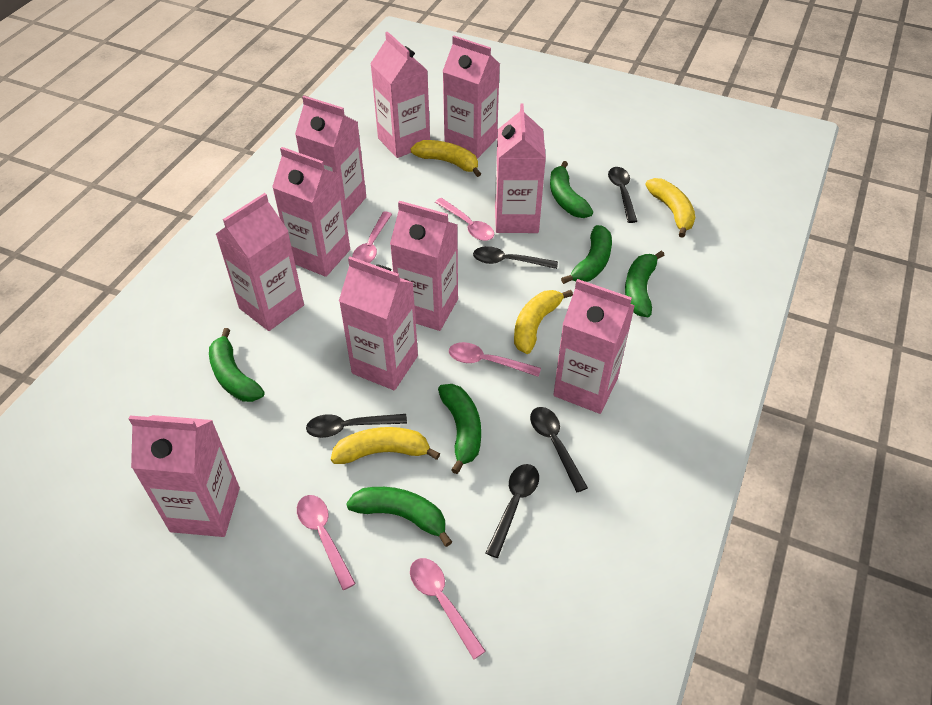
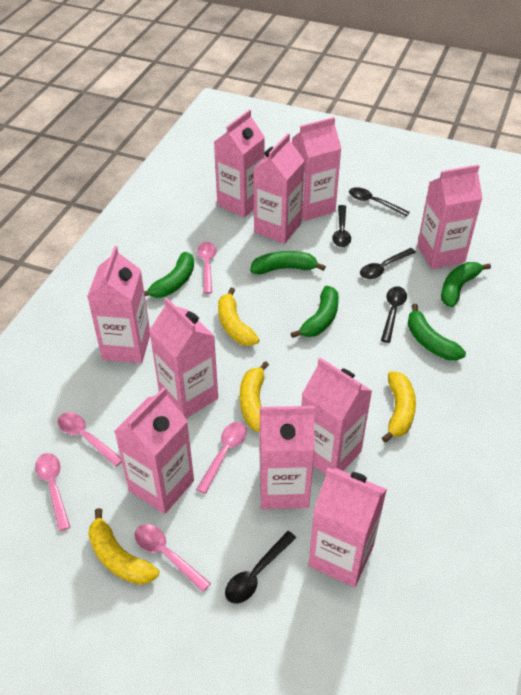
green banana: [209,328,265,402] [346,487,452,547] [438,384,481,474] [550,161,593,218] [561,225,612,284] [625,250,664,317] = 6 -> [144,252,194,298] [250,251,326,274] [291,286,339,338] [407,304,466,361] [441,262,491,307] = 5

